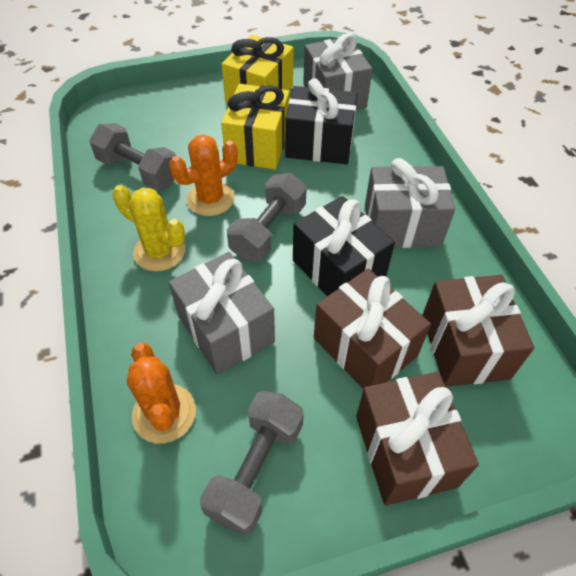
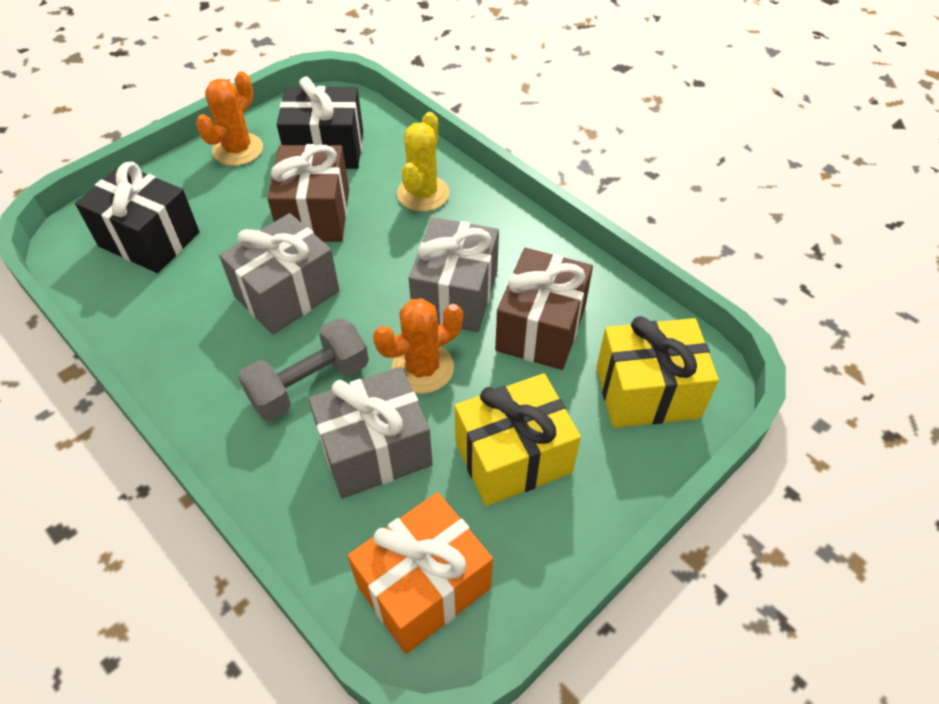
brown gift: [314,269,431,389] [356,372,479,505] [422,275,534,387] = 3 -> [267,144,349,242] [495,248,593,370] = 2
grey dumbbell: [89,123,176,190] [200,391,304,536] [227,173,307,261] = 3 -> [238,318,369,420] = 1
orange gift: none = 0 -> [347,492,493,654] = 1

